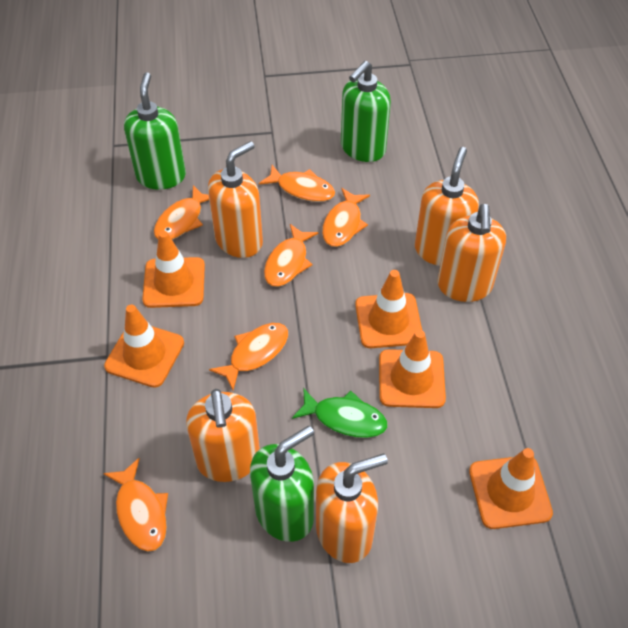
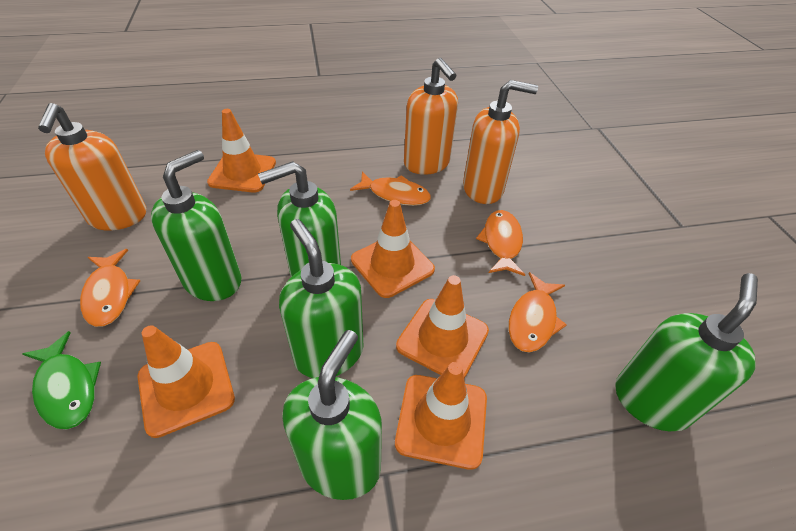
green soap dispenser: [124,72,186,190] [250,426,314,542] [341,61,391,162] = 3 -> [151,150,242,301] [258,161,341,277] [279,219,364,378] [282,330,382,500] [615,273,758,432] = 5
orange fish: [103,458,168,552] [154,185,209,240] [209,323,288,390] [259,165,335,202] [264,224,318,287] [322,188,370,247] = 6 -> [80,249,140,327] [350,172,431,206] [476,210,525,276] [508,272,567,353] = 4
orange soap dispenser: [186,389,260,482] [208,141,263,258] [316,454,388,563] [415,147,479,266] [437,204,506,302] = 5 -> [38,103,146,231] [404,58,458,175] [463,80,538,204] = 3

